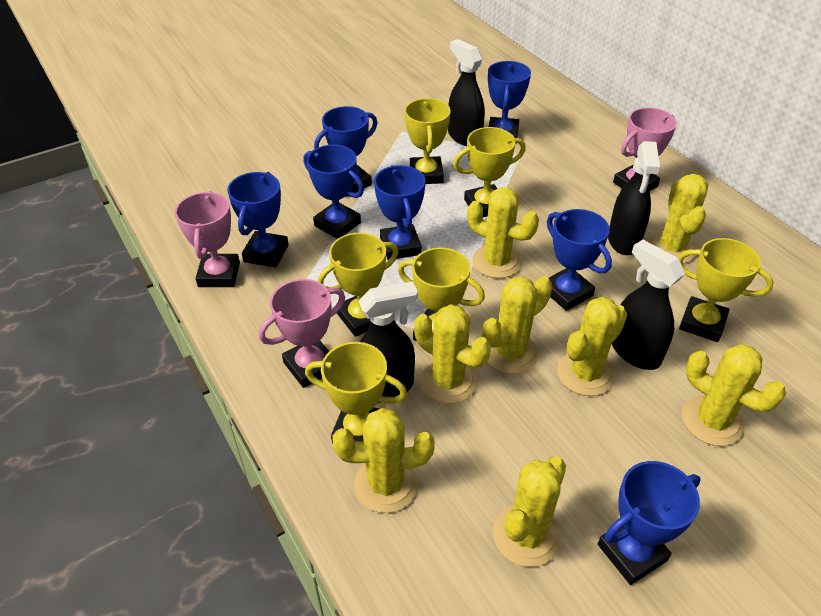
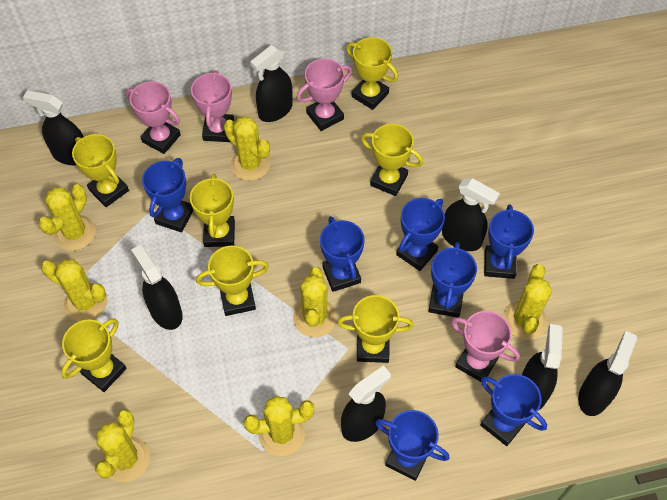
black spray bottle: [358,281,418,403] [448,39,485,146] [608,141,660,255] [612,240,685,370] = 4 -> [23,90,84,165] [131,245,183,330] [250,45,293,122] [341,365,391,442] [442,178,500,251] [522,324,563,410] [578,331,637,416] = 7
pink trophy: [175,191,240,287] [259,279,345,388] [613,108,677,191] = 3 -> [126,81,181,154] [191,70,234,142] [297,59,352,131] [451,311,520,382] = 4
yellow cactus: [332,408,435,513] [414,304,491,404] [467,187,539,278] [482,276,552,374] [493,457,566,567] [557,297,628,396] [648,174,708,264] [682,344,786,446] = 8 -> [38,184,96,251] [41,260,107,322] [95,409,150,483] [224,116,270,181] [244,396,314,456] [293,267,337,338] [503,264,552,340] = 7
yellow trophy: [305,342,407,444] [318,233,398,337] [398,247,485,341] [405,98,450,184] [453,127,526,217] [678,238,774,342] = 6 -> [61,318,126,392] [72,134,129,207] [190,174,235,247] [196,246,269,316] [337,295,413,363] [346,37,398,110] [361,124,423,196] = 7

